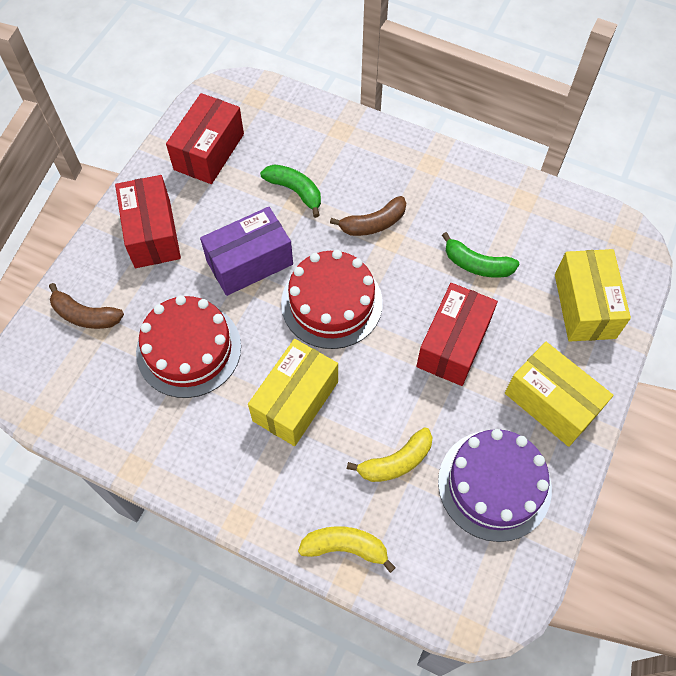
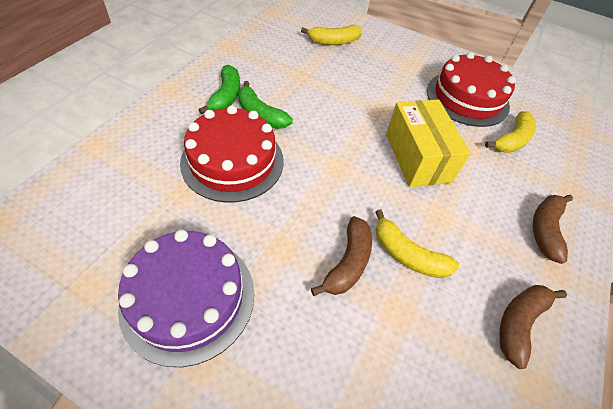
brown banana: [49,283,124,329] [330,196,406,236] = 2 -> [311,216,372,296] [499,285,567,369] [533,195,573,264] = 3
purple box: [200,207,293,296] = 1 -> none = 0
red box: [115,175,181,268] [166,93,244,184] [416,283,498,386] = 3 -> none = 0
yellow banana: [298,526,396,573] [347,427,432,482] = 2 -> [301,25,362,45] [375,209,459,278] [485,111,536,153] = 3
yellow box: [248,339,338,446] [505,342,613,447] [555,249,631,342] = 3 -> [386,100,471,187] = 1

